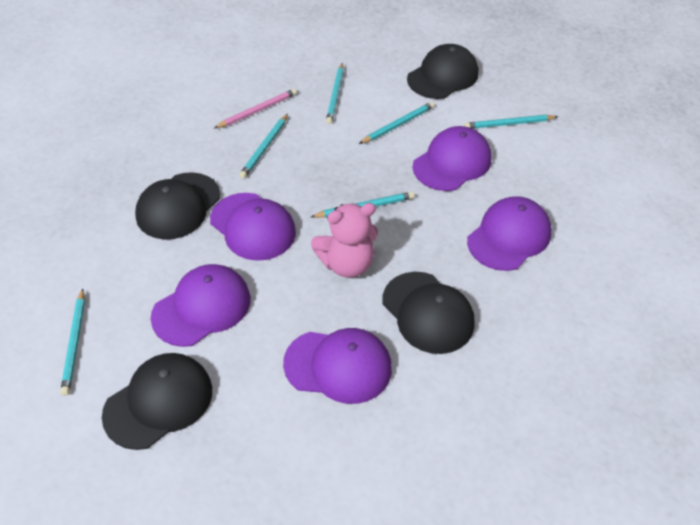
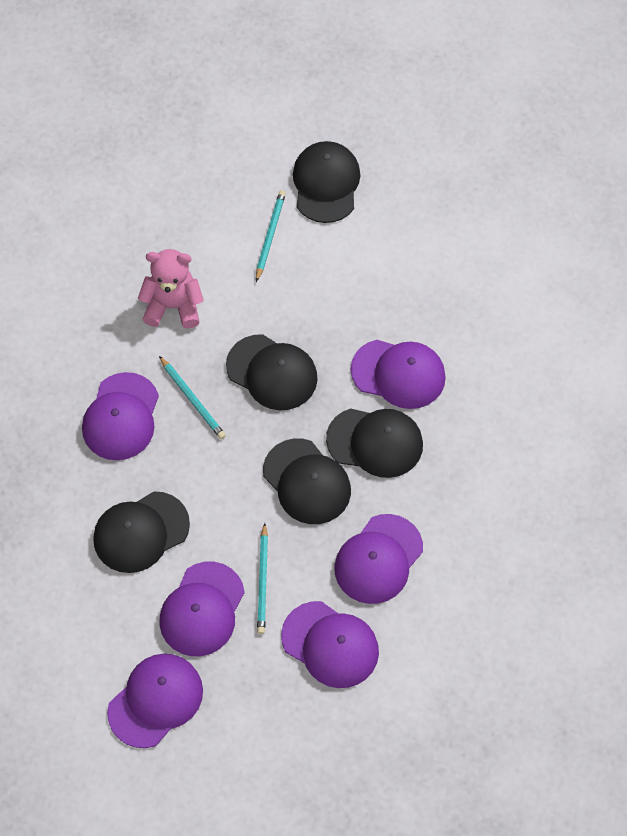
black cap: [102,353,212,450] [135,172,220,239] [383,272,475,354] [407,44,478,99] = 4 -> [93,491,190,573] [226,334,318,410] [263,438,351,524] [293,141,360,223] [326,408,423,478] = 5
pink pencil: [214,89,297,128] = 1 -> none = 0
purple cap: [150,264,250,347] [210,193,296,261] [283,328,392,404] [413,126,492,191] [467,196,552,271] = 5 -> [82,372,159,460] [107,654,203,748] [159,562,245,656] [281,601,379,688] [334,514,423,604] [351,340,446,409] = 6
turquoise pencil: [60,289,85,395] [239,114,288,179] [311,192,414,218] [326,63,344,124] [359,102,435,144] [464,115,558,129] = 6 -> [159,356,226,439] [256,190,286,282] [257,523,268,634] = 3

